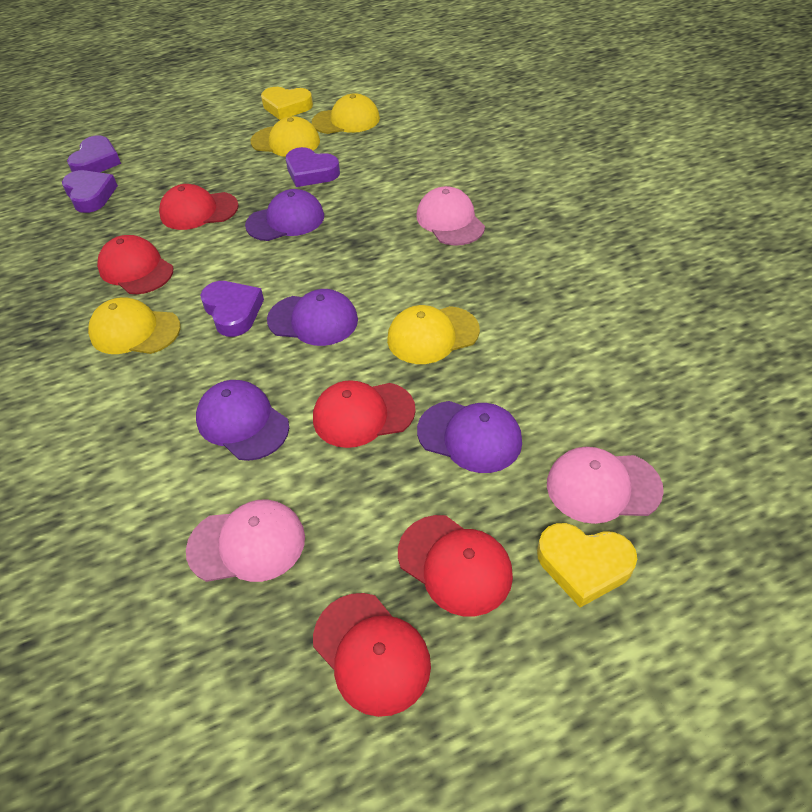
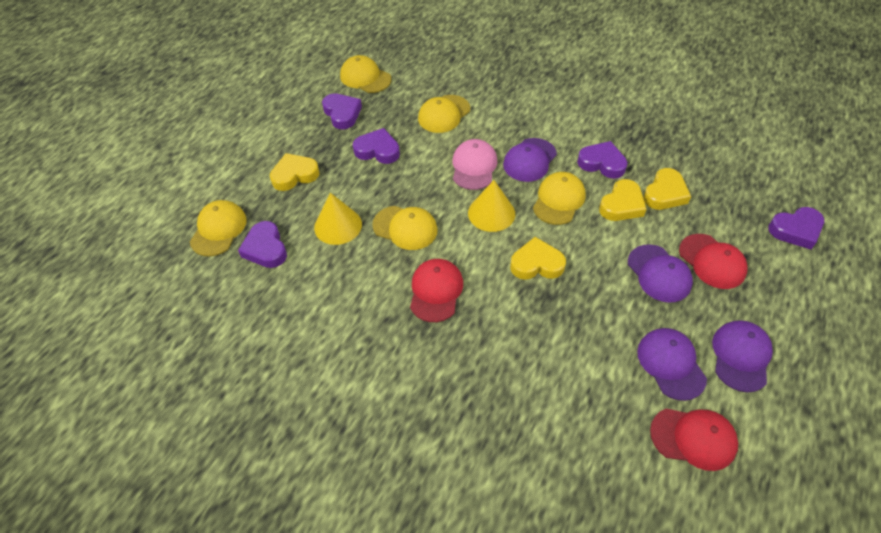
pink cap: [186,500,305,582] [416,186,485,246] [547,447,664,524] = 3 -> [453,139,497,190] = 1
purple heart: [62,170,118,213] [67,135,121,173] [200,281,264,337] [286,147,340,187] = 4 -> [238,221,287,268] [322,93,362,129] [353,128,400,164] [577,141,627,179] [768,207,824,249] = 5
red cap: [97,235,173,294] [159,184,239,230] [313,380,416,448] [313,593,431,717] [398,515,513,616] = 5 -> [410,259,463,322] [650,408,738,471] [679,234,748,289] = 3
yellow cap: [88,297,181,354] [251,116,320,157] [312,93,380,134] [387,305,480,364] = 4 -> [190,200,247,256] [340,55,391,93] [372,206,437,250] [418,95,470,133] [533,172,586,225] = 5
yellow cone: none = 0 -> [314,193,362,245] [468,180,515,232] = 2
yellow heart: [261,87,313,120] [537,523,637,608] = 2 -> [270,153,320,191] [510,237,566,280] [599,179,647,221] [643,168,691,210] = 4

